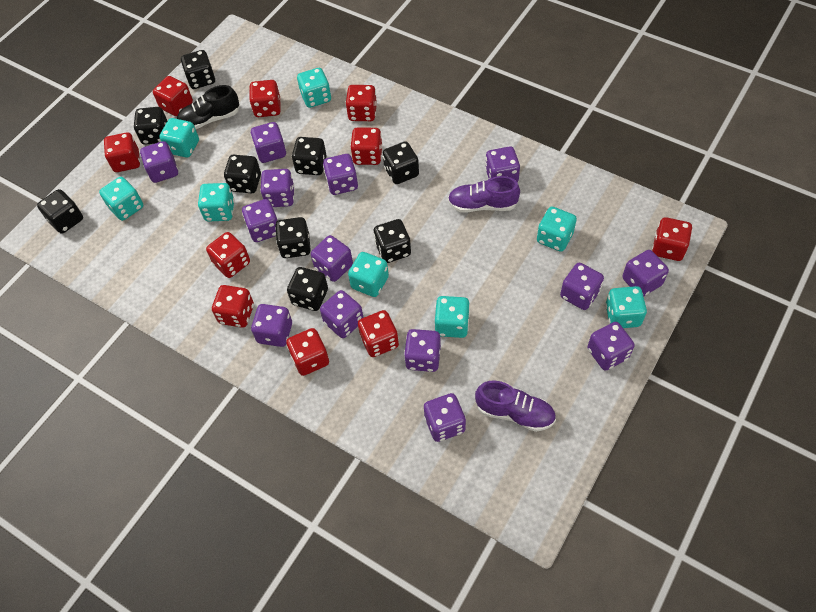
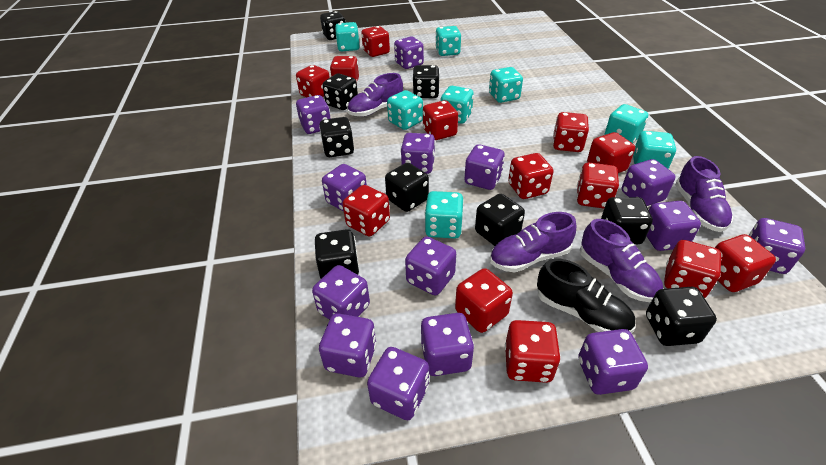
purple shoe: [448,176,520,213] [475,380,556,432] = 2 -> [347,73,403,116] [490,212,576,272] [580,219,663,302] [675,156,733,232] = 4
red dice: [104,132,140,172] [153,76,193,116] [206,232,250,278] [212,285,254,328] [249,80,281,117] [286,328,329,376] [346,85,377,121] [350,128,383,165] [358,310,399,357] [652,217,692,261] = 10 -> [296,65,330,97] [330,56,359,83] [343,185,390,236] [361,26,390,57] [423,100,458,140] [455,268,513,333] [505,320,561,383] [508,153,554,199] [553,112,589,152] [577,163,619,209] [587,132,635,173] [664,240,721,298] [715,234,776,292] = 13

